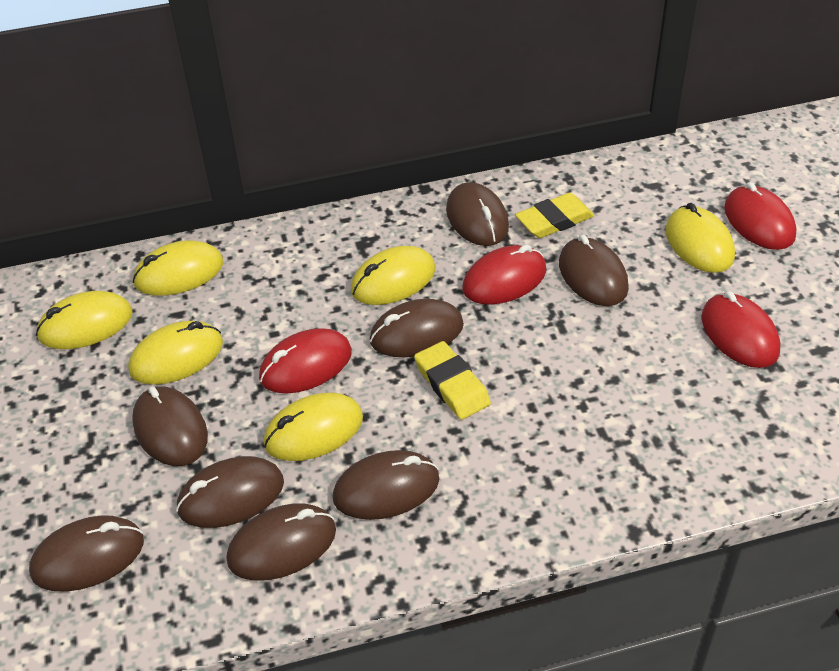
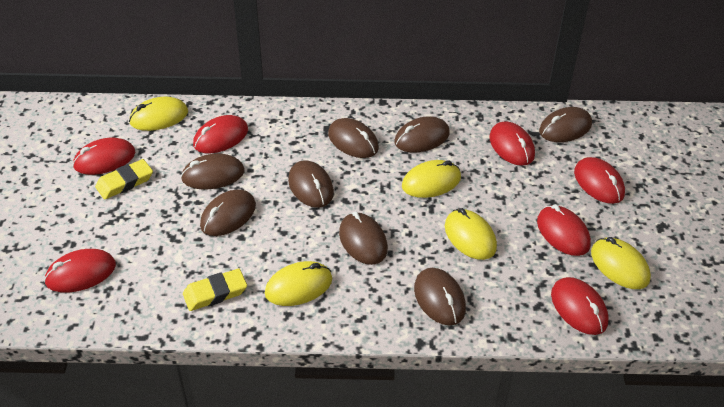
red mouse: [259,328,352,394] [462,245,546,305] [701,291,781,368] [724,182,796,250] = 4 -> [44,249,116,293] [73,138,135,175] [193,115,248,153] [489,122,535,166] [537,204,591,256] [551,277,609,335] [574,157,625,204] = 7
yellow mouse: [36,291,133,349] [128,321,223,385] [132,240,224,296] [264,393,363,461] [351,246,435,305] [666,203,735,273] = 6 -> [129,96,188,131] [265,261,332,306] [402,160,461,198] [445,208,497,260] [591,237,651,289] = 5

